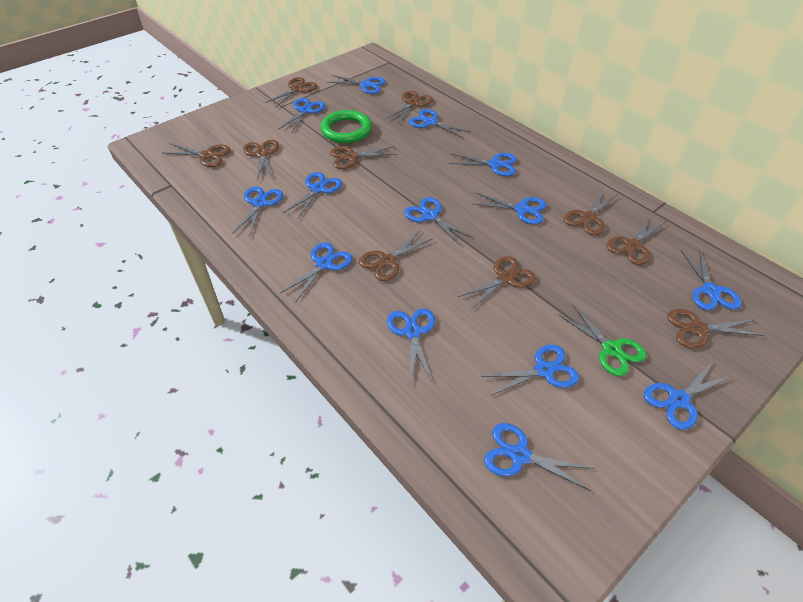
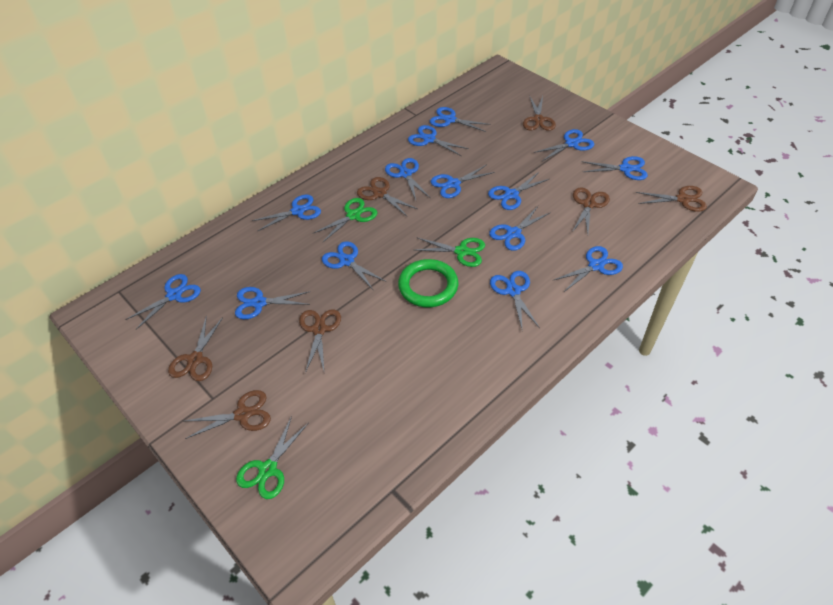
brown scissors: [165,143,231,167] [243,140,279,180] [265,77,317,108] [330,146,398,169] [359,231,433,281] [386,91,433,123] [458,256,536,310] [564,190,618,235] [606,215,665,265] [667,309,765,348] = 10 -> [168,315,223,381] [185,390,271,439] [299,309,341,373] [357,177,418,217] [523,95,556,131] [572,187,610,234] [636,186,707,212] = 7
green scissors: [558,305,647,376] = 1 -> [236,416,308,499] [312,198,378,242] [415,238,485,267] = 3

